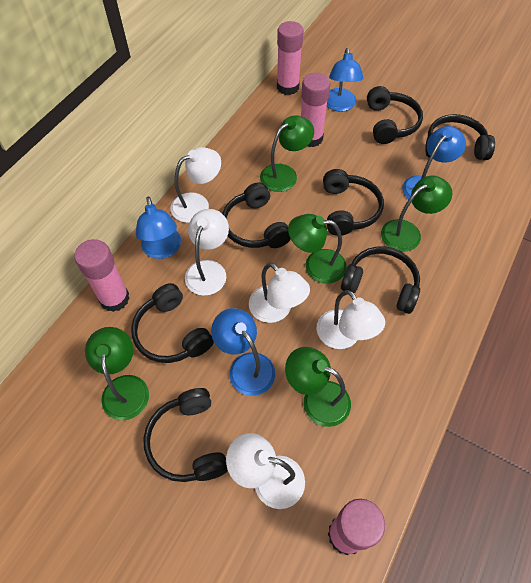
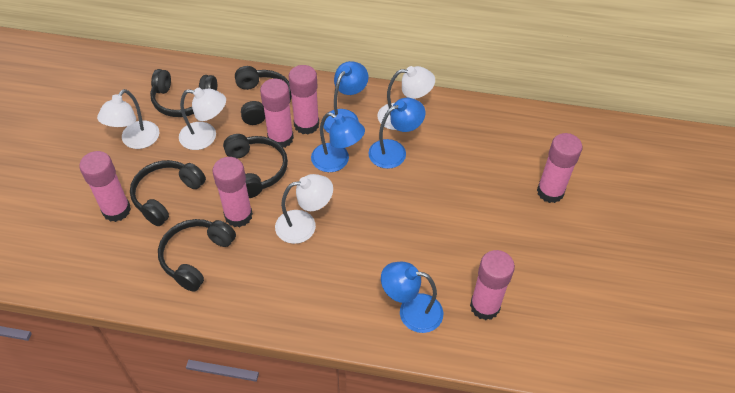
black headphones: [131,283,214,363] [143,388,228,482] [222,182,291,248] [323,169,384,236] [341,247,420,314] [367,86,423,144] [425,114,495,160] = 7 -> [130,160,206,226] [150,69,217,117] [158,219,236,292] [223,134,288,198] [235,66,292,125] = 5
green lamp: [85,327,149,420] [260,115,314,192] [285,347,351,427] [288,214,347,283] [381,176,452,252] = 5 -> none = 0
pink glue stick: [74,239,130,312] [277,21,304,95] [301,73,330,147] [328,499,385,555] = 4 -> [79,151,131,222] [212,157,253,227] [260,79,294,148] [289,65,319,135] [470,250,515,320] [537,133,582,203] = 6
white lamp: [170,147,221,223] [185,209,229,296] [226,433,305,509] [249,263,310,323] [317,290,385,349] = 5 -> [97,89,159,149] [179,88,226,150] [275,174,333,244] [377,66,435,130] = 4

